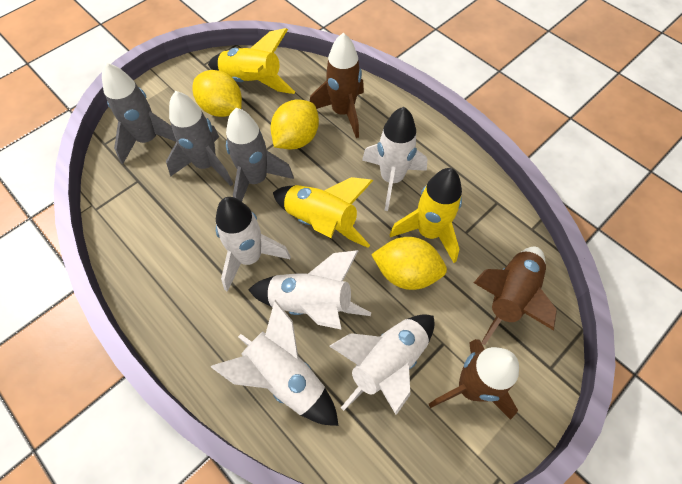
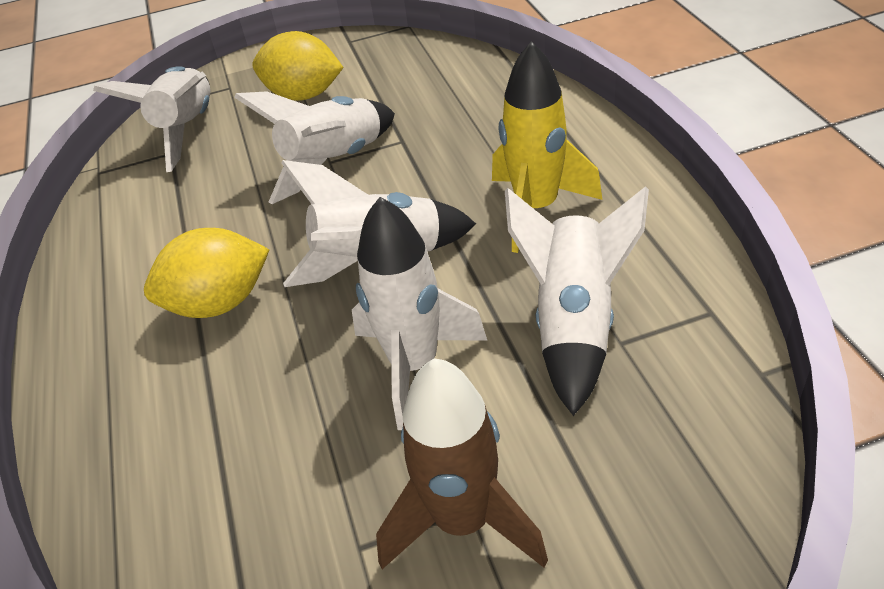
brown rocket: [310,33,364,138] [429,339,519,420] [473,247,557,345] = 3 -> [376,358,548,569] = 1
grey rocket: [102,62,177,164] [166,91,233,186] [226,108,294,202] = 3 -> none = 0
yellow lemon: [192,70,242,117] [270,99,319,150] [371,237,447,290] = 3 -> [144,228,270,318] [252,31,344,101] = 2
yellow rocket: [208,28,295,94] [273,177,374,248] [390,168,462,263] = 3 -> [492,41,602,253] = 1

